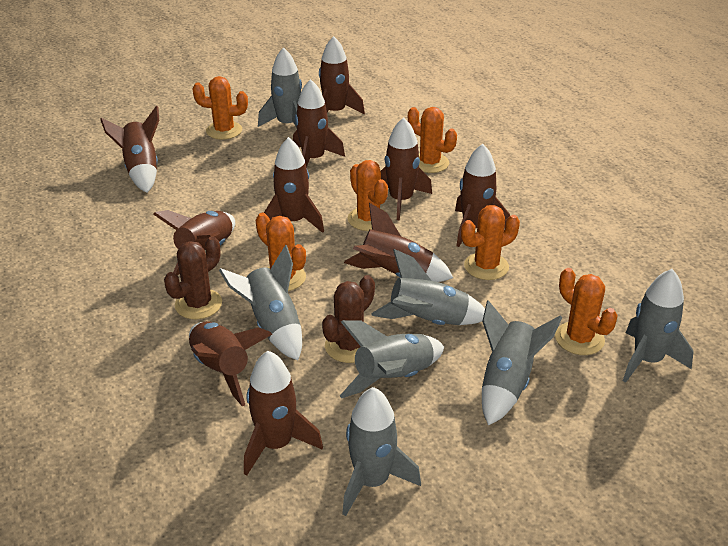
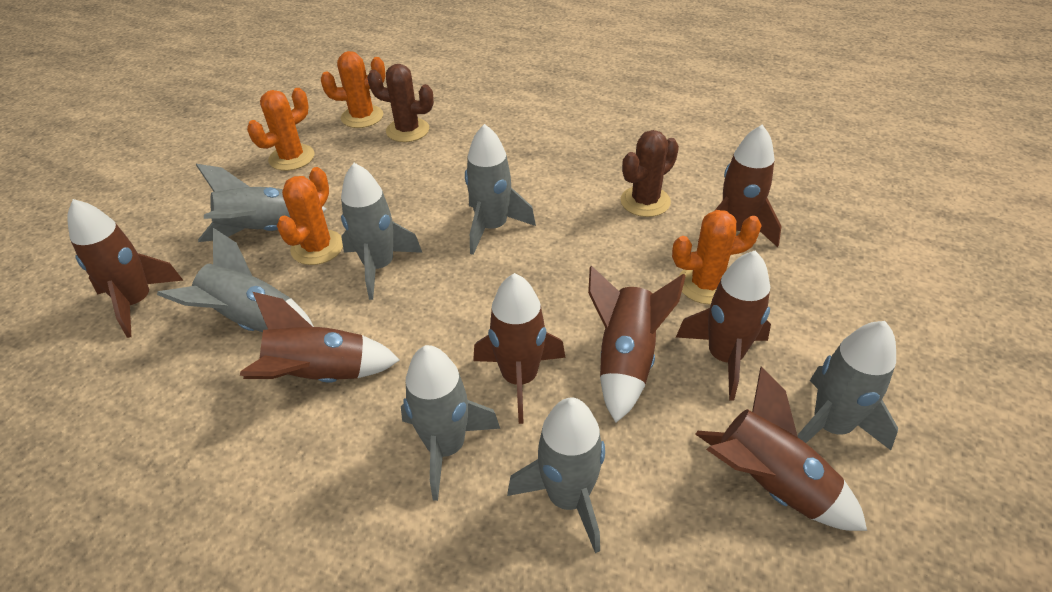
brown rocket: [100,106,159,193] [153,210,235,276] [189,321,272,406] [244,351,323,476] [264,137,324,233] [293,79,345,168] [319,36,365,115] [344,203,453,282] [381,117,432,220] [455,144,510,247] = 10 -> [67,199,184,338] [240,292,400,382] [473,273,566,424] [588,266,686,422] [676,251,771,401] [695,366,867,531] [698,125,782,247] = 7
orange cactus: [193,76,248,140] [256,213,306,291] [348,160,388,231] [408,107,457,173] [461,205,520,280] [555,268,618,355] = 6 -> [247,88,315,171] [277,167,343,265] [321,51,385,128] [672,210,762,304] = 4

